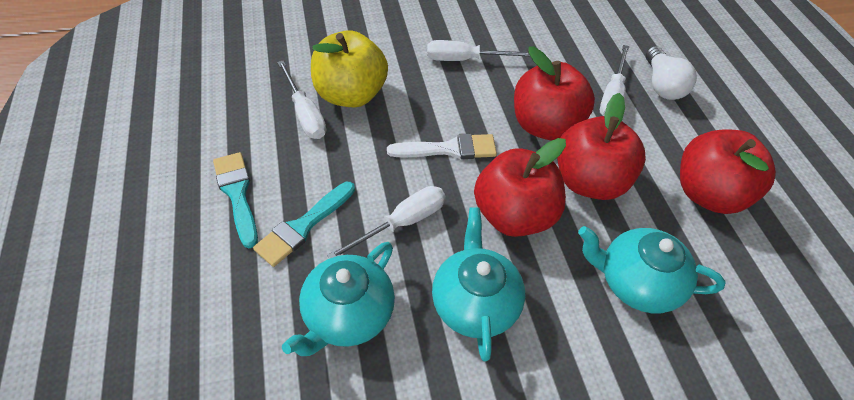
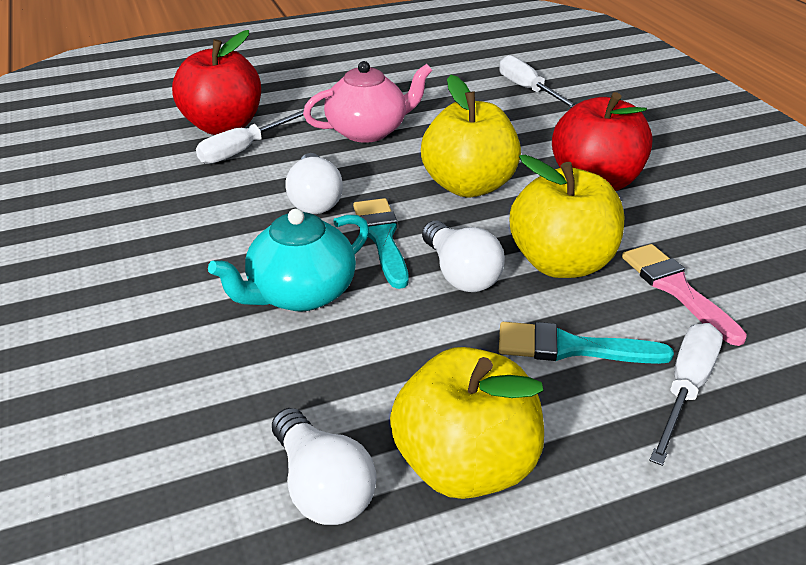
pink brush: none = 0 -> [622,244,747,346] = 1
pink teapot: none = 0 -> [303,61,432,143] = 1
red apple: [474,138,566,237] [514,46,595,141] [557,93,646,200] [680,129,776,214] = 4 -> [172,30,261,135] [552,92,653,191] = 2
turquoise teapot: [282,242,395,356] [432,207,525,361] [578,226,725,313] = 3 -> [208,209,369,312] = 1
white brush: [387,133,497,159] = 1 -> none = 0
white light bulb: [646,46,697,100] = 1 -> [272,408,377,525] [285,153,343,214] [422,221,505,292] = 3
white screwdriver: [277,60,326,139] [327,186,445,259] [427,40,531,61] [600,45,629,116] = 4 -> [196,110,304,164] [499,55,576,108] [649,323,723,466] = 3
yellow apple: [311,30,388,107] = 1 -> [390,347,544,499] [421,75,521,197] [510,155,624,278] = 3

